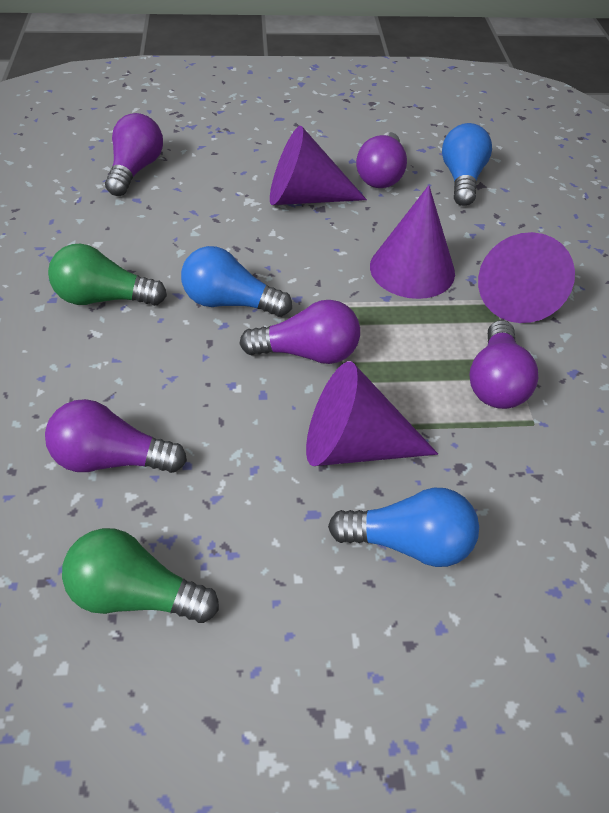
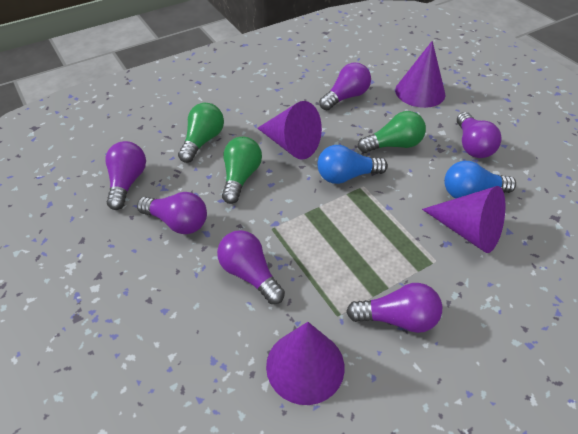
blue light bulb: [181,246,292,317] [328,488,479,567] [442,123,492,206] = 3 -> [317,145,388,184] [444,161,516,198] = 2
green light bulb: [48,244,167,306] [62,528,219,623] = 2 -> [178,103,224,163] [222,137,262,204] [358,111,426,153] = 3
purple light bulb: [45,399,187,473] [105,113,163,196] [239,300,360,364] [356,132,407,188] [469,320,538,409] = 5 -> [106,141,146,210] [137,192,207,234] [217,230,285,304] [319,63,371,110] [346,283,442,333] [457,112,502,158] = 6

